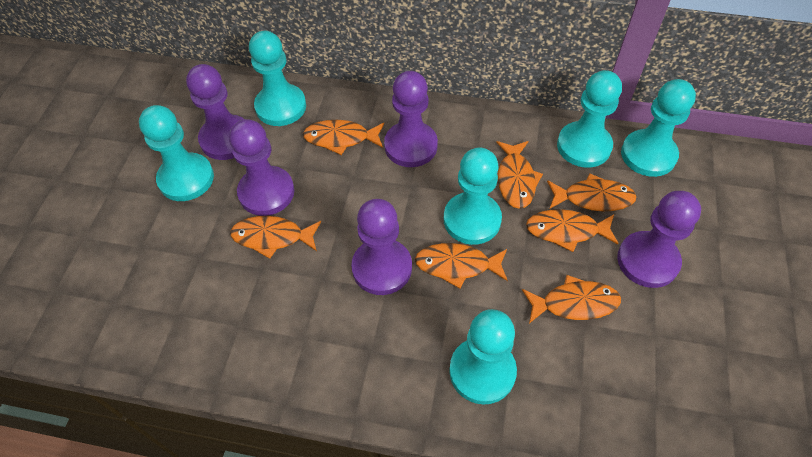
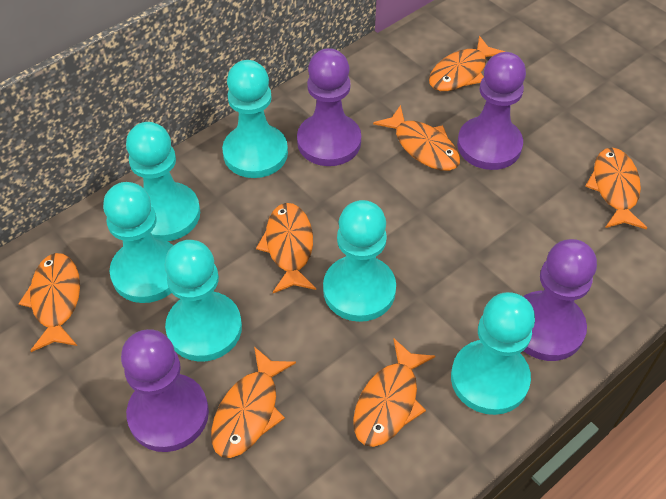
purple pawn: [186,64,245,160] [229,119,294,216] [351,199,412,295] [384,71,438,167] [617,191,701,288] = 5 -> [121,329,209,452] [297,48,361,166] [457,52,526,170] [523,239,597,361] = 4

